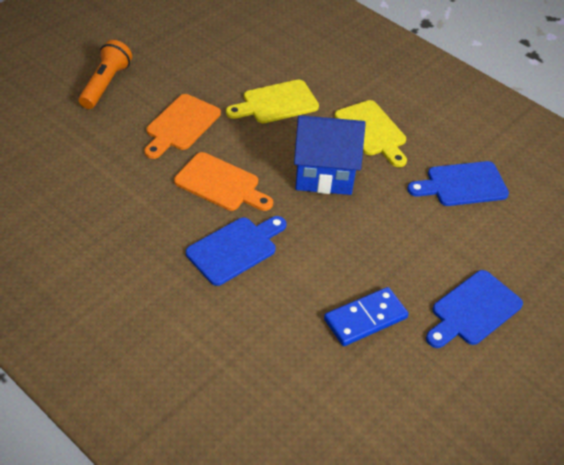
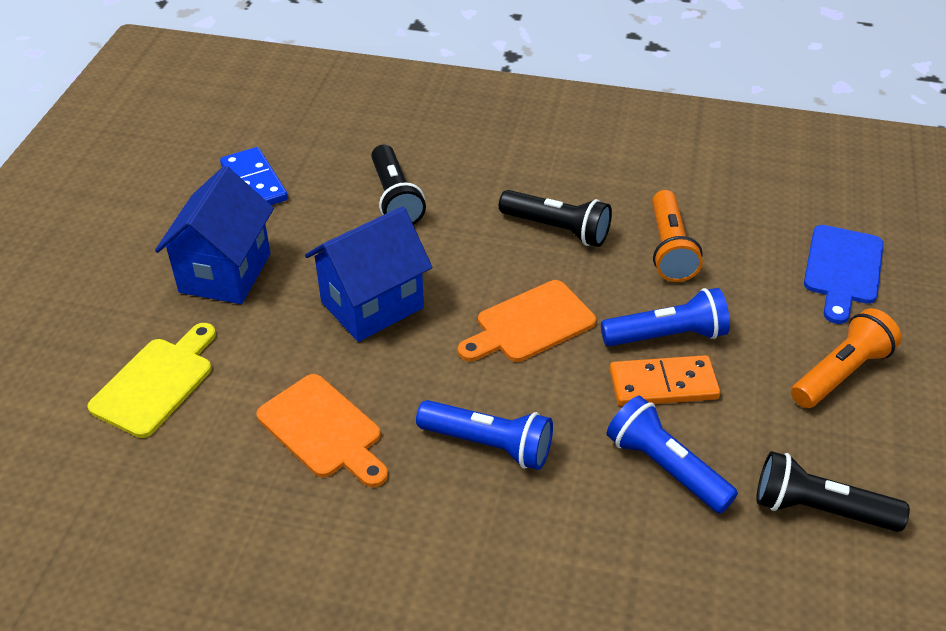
black flashlight: none = 0 -> [371,145,426,225] [499,190,612,247] [756,451,910,532] = 3
blue cutting board: [186,216,286,286] [407,161,509,206] [426,270,523,348] = 3 -> [804,225,884,324] = 1
blue flashlight: none = 0 -> [416,400,553,470] [601,288,730,346] [607,396,738,514] = 3
blue house: [294,115,366,195] = 1 -> [155,166,274,304] [305,206,432,342] = 2
orange domino: none = 0 -> [610,355,720,406] = 1
orange flashlight: [79,40,132,109] = 1 -> [652,190,703,282] [791,308,902,408] = 2
yellow cutting board: [226,80,319,123] [335,100,407,167] = 2 -> [87,323,216,438] = 1

